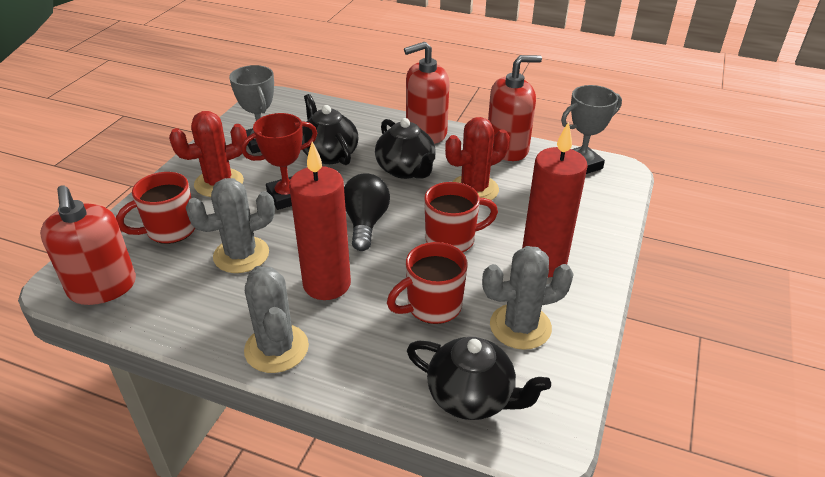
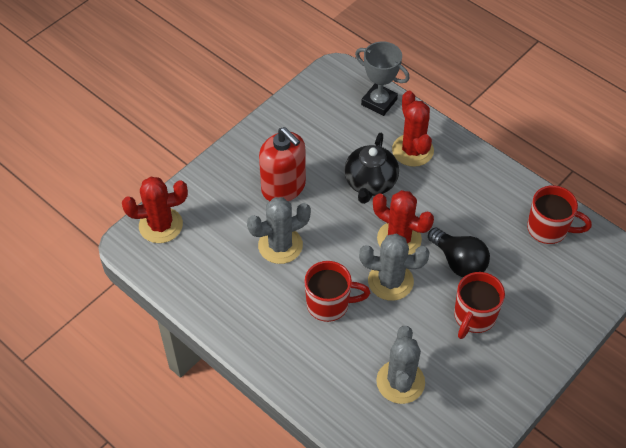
black teapot: [302,94,359,165] [375,118,436,179] [407,337,551,420] = 3 -> [344,132,399,204] = 1
grey trophy: [229,65,274,154] [561,85,622,174] = 2 -> [355,41,410,116] = 1
red cactus: [169,111,247,197] [445,117,510,200] = 2 -> [122,177,188,243] [373,190,434,255] [392,90,434,167] = 3
red candle: [289,142,351,300] [522,122,588,277] = 2 -> none = 0
red soap dispenser: [40,186,136,305] [404,42,450,144] [488,55,542,161] = 3 -> [259,127,306,201] = 1
red trophy: [241,113,317,210] = 1 -> none = 0

